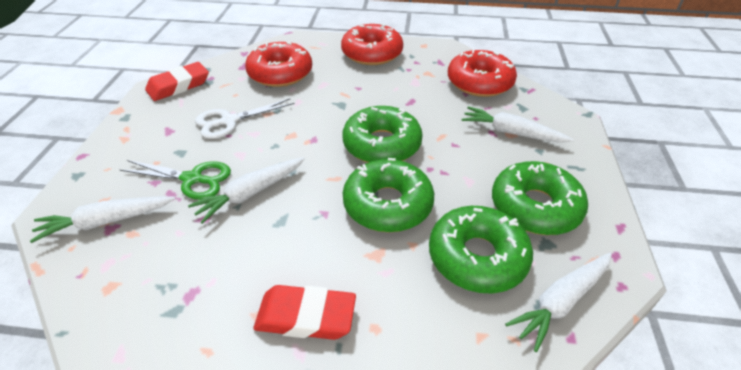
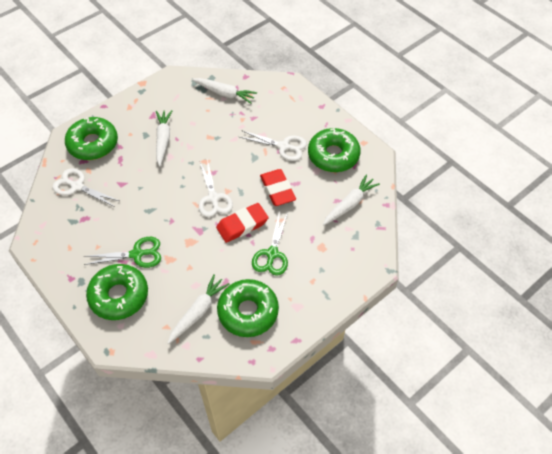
green scissors: [120,160,231,200] = 1 -> [84,237,161,268] [252,210,288,276] = 2
red donut: [245,42,312,87] [341,24,403,65] [448,49,517,97] = 3 -> none = 0
white scissors: [195,98,294,139] = 1 -> [53,168,119,207] [199,159,233,217] [240,130,307,161] = 3

